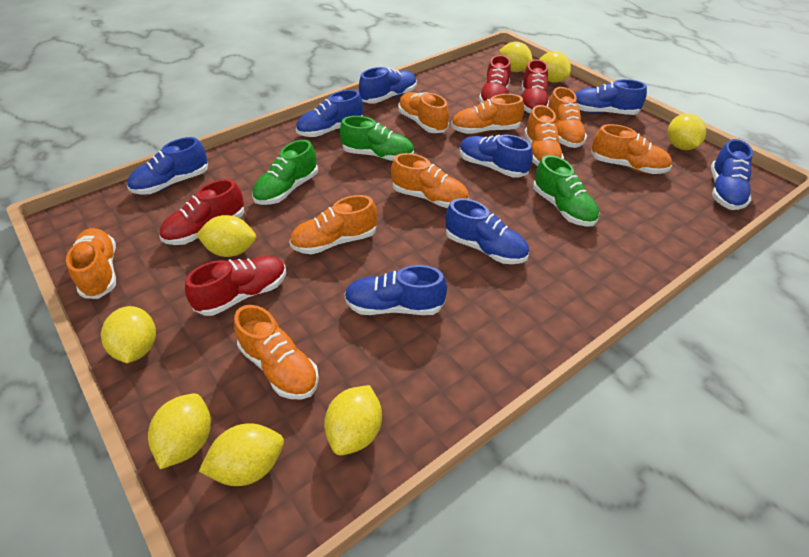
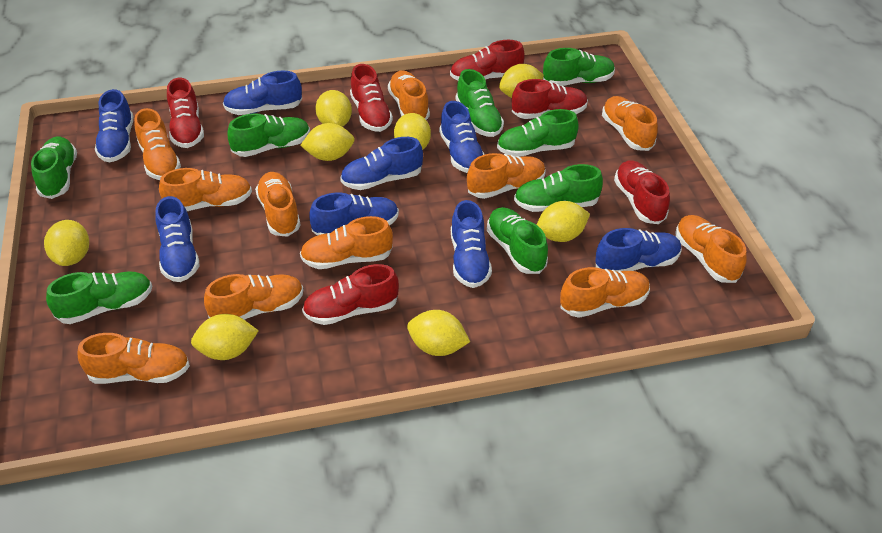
green shoe: [252,140,318,205] [340,116,414,161] [533,155,599,227] = 3 -> [31,136,77,199] [46,271,152,324] [227,113,310,157] [456,69,504,137] [487,207,548,274] [497,109,579,157] [514,164,603,212] [543,48,615,86] = 8
orange shoe: [66,228,116,299] [234,305,319,400] [289,195,377,254] [391,153,469,208] [398,92,449,133] [451,94,524,134] [524,105,564,166] [548,87,587,148] [591,124,672,174] = 9 -> [77,333,190,384] [134,108,181,180] [159,168,252,211] [204,274,304,320] [255,172,301,237] [300,216,393,269] [388,71,430,120] [467,153,546,199] [560,267,650,318] [602,96,658,151] [676,215,747,283] = 11
red shoe: [160,179,244,245] [185,256,286,316] [479,55,511,103] [522,59,549,113] = 4 -> [167,78,204,148] [302,264,399,325] [350,64,393,132] [450,40,525,81] [512,79,588,119] [614,160,670,224] = 6

